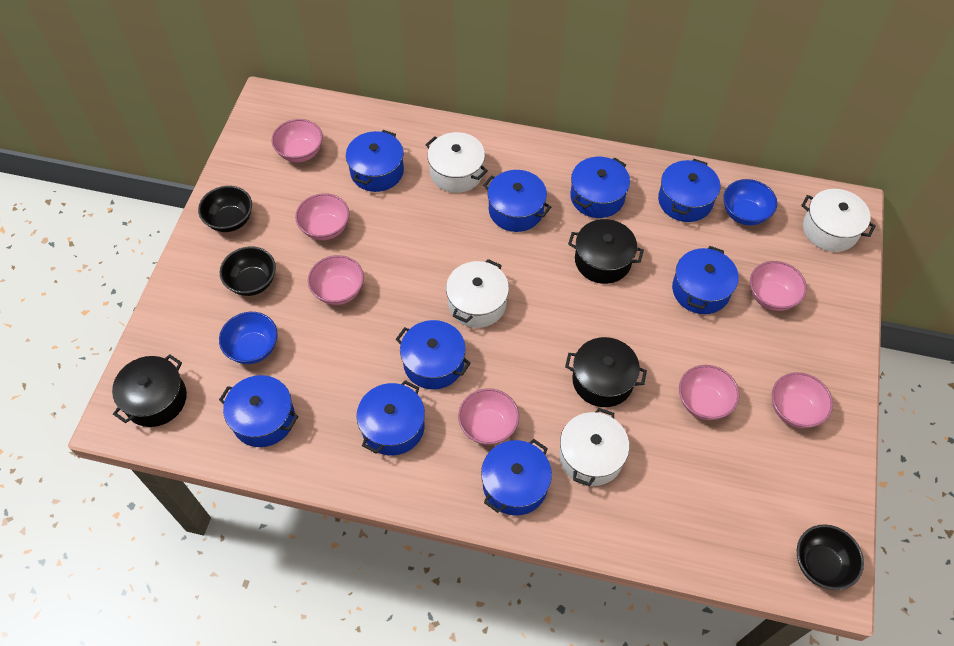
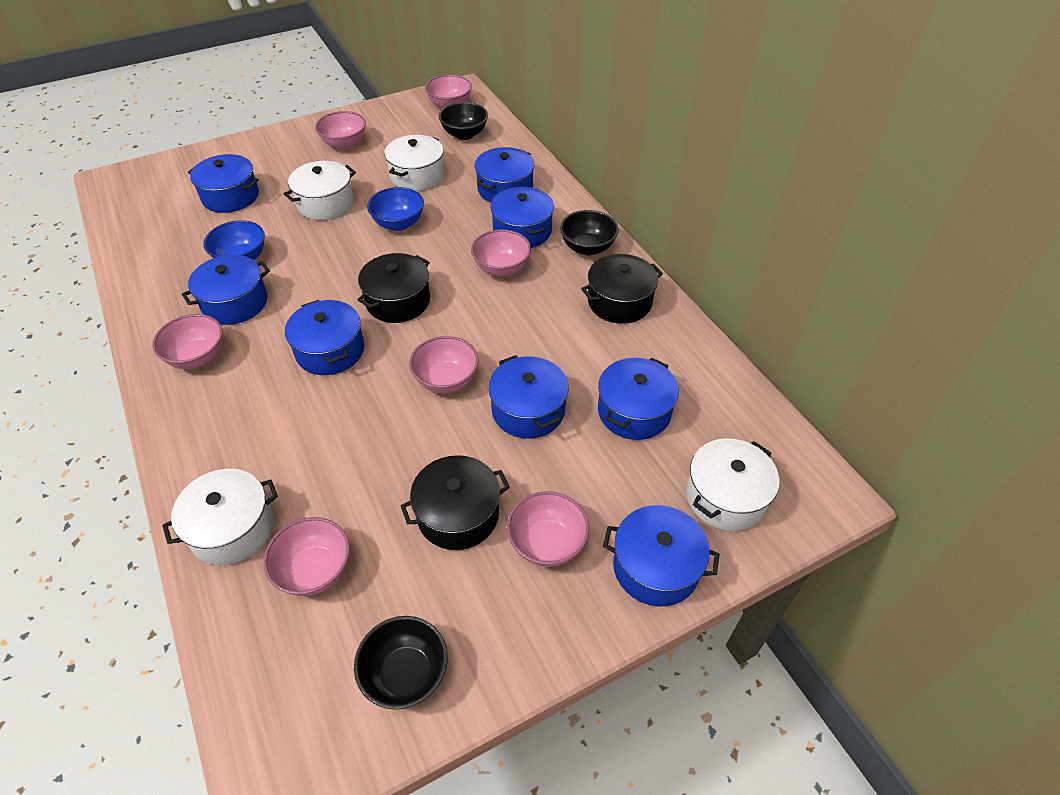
blue pot: [219,375,298,447] [346,130,404,192] [356,380,425,455] [396,320,471,390] [481,439,552,516] [483,170,551,232] [570,157,630,218] [658,159,720,222] [672,246,739,314] = 9 -> [182,255,270,325] [188,154,259,213] [285,300,364,375] [474,147,535,203] [488,355,568,439] [490,187,554,248] [598,358,679,440] [603,505,720,606] = 8

